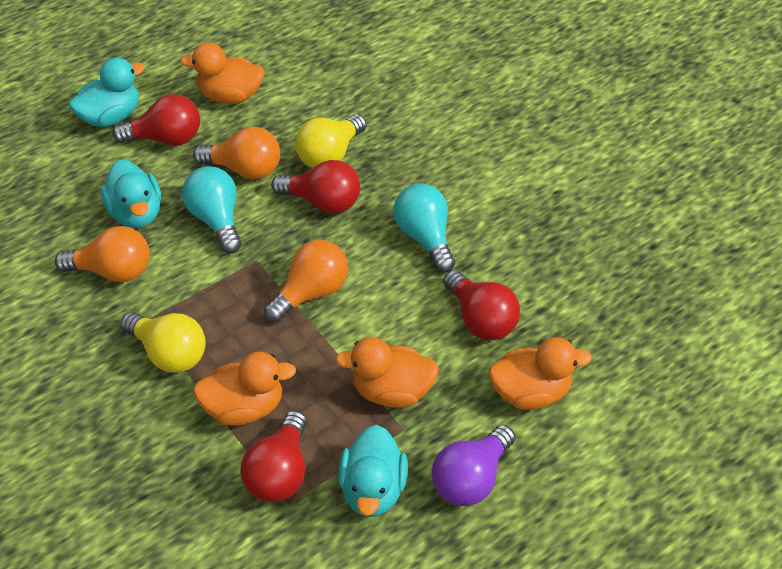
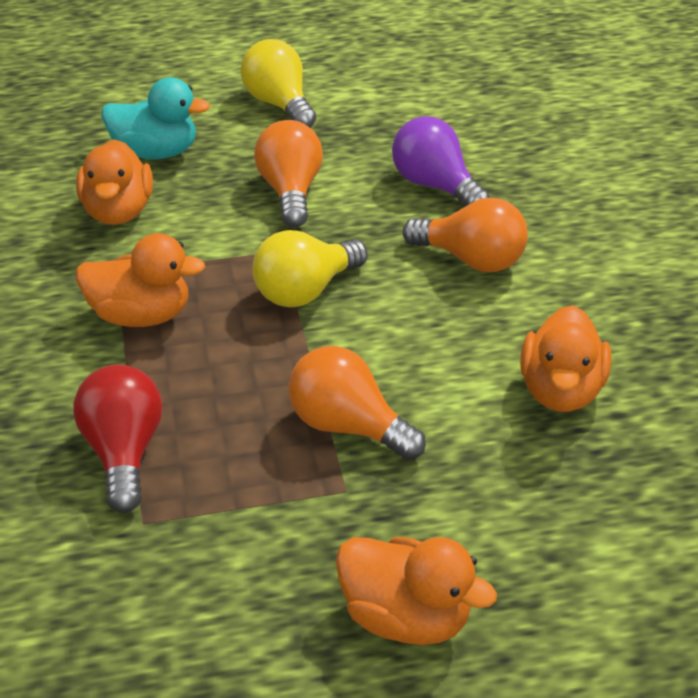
red light bulb: [113,94,200,145] [240,410,307,502] [271,160,360,213] [443,270,520,340] = 4 -> [74,364,162,513] = 1
turquoise duck: [69,58,145,127] [101,160,161,228] [338,425,408,517] = 3 -> [102,77,210,159] = 1
turquoise light bulb: [182,166,242,254] [393,184,455,273] = 2 -> none = 0

